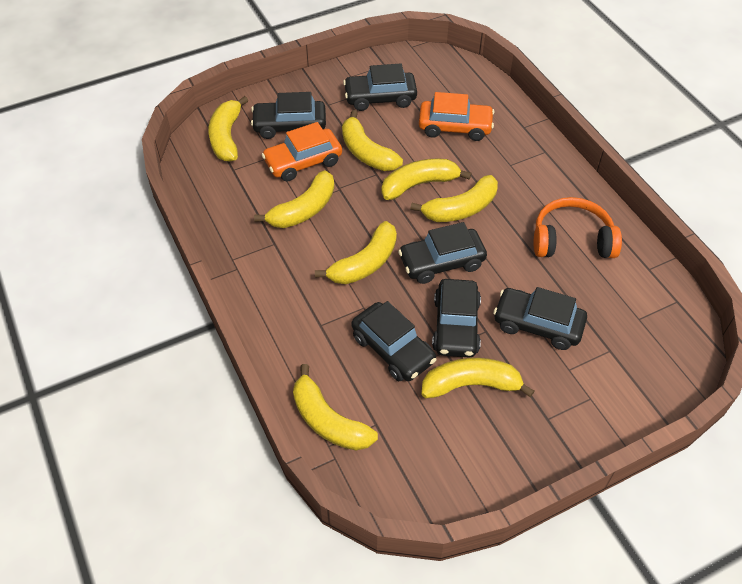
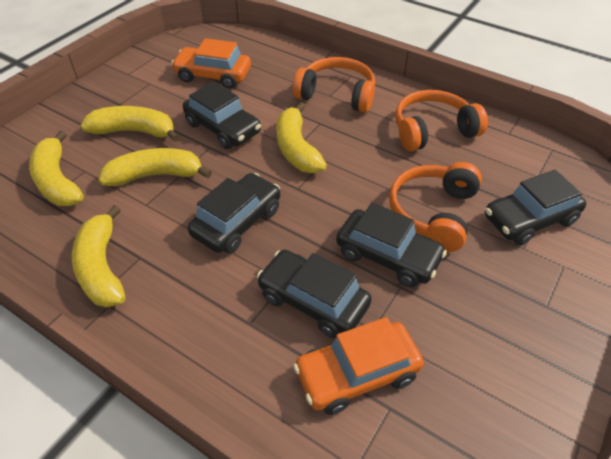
black car: [251,92,326,139] [343,63,417,111] [351,301,436,381] [398,222,487,284] [432,279,481,358] [493,287,587,350] = 6 -> [183,82,261,149] [188,173,280,254] [257,250,372,338] [336,203,447,287] [485,170,587,245] = 5
orange headphones: [534,197,622,258] = 1 -> [293,57,375,113] [389,162,482,252] [395,90,488,151] = 3
yellow banana: [208,96,249,161] [254,170,334,228] [293,364,378,451] [315,221,397,284] [342,110,403,171] [382,159,471,200] [410,175,498,222] [422,358,534,398] = 8 -> [29,131,84,206] [72,205,125,307] [81,106,180,142] [98,148,212,186] [276,102,327,173] = 5

